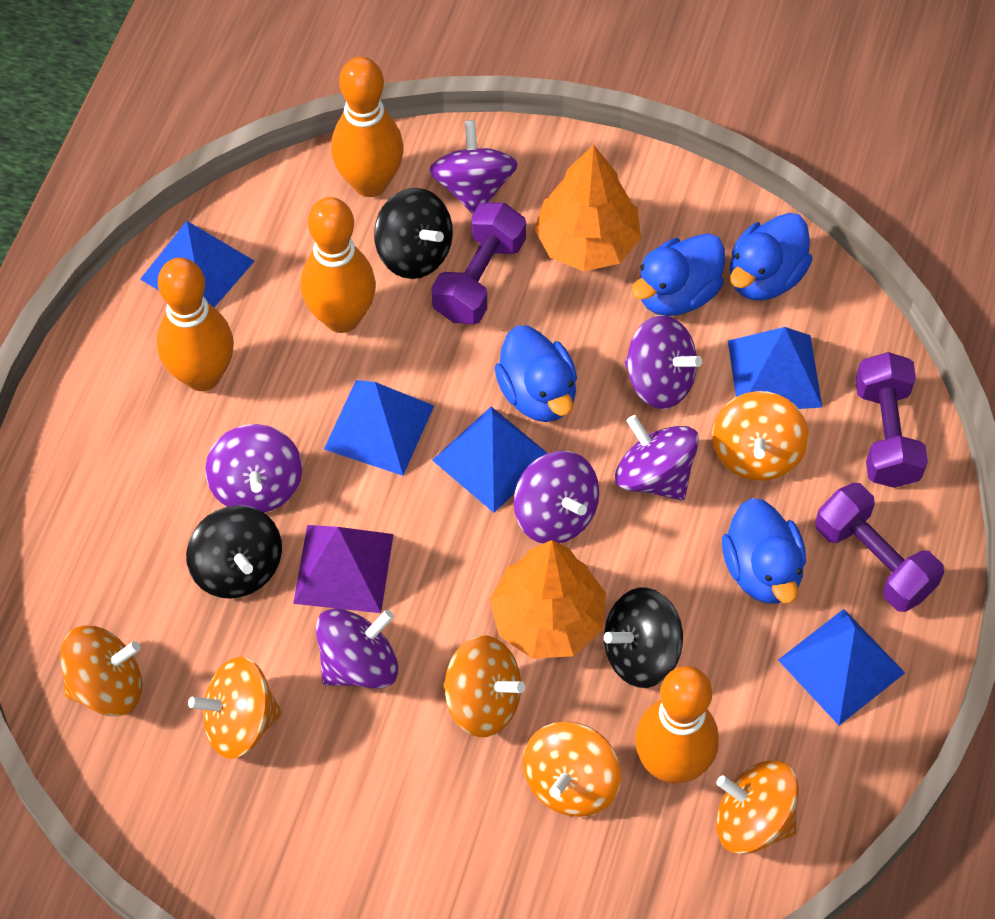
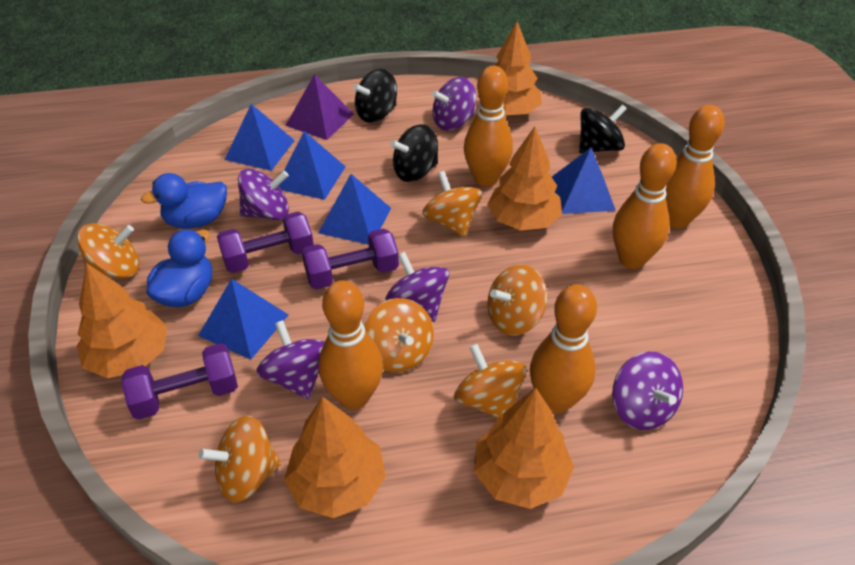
blue duck: [494,325,577,422] [631,233,725,316] [722,498,806,604] [730,213,813,300] = 4 -> [141,173,227,229] [147,230,212,307] = 2
orange bowling pin: [157,258,234,391] [301,197,376,333] [331,57,403,197] [635,666,719,784] = 4 -> [318,281,383,410] [464,66,513,187] [530,284,597,413] [613,143,677,269] [666,105,725,228] = 5
orange tree: [490,540,606,659] [534,145,641,271] = 2 -> [77,264,167,378] [284,397,386,518] [474,388,574,509] [478,22,542,116] [487,126,562,231] = 5
purple spinning top: [205,424,302,513] [316,608,398,689] [429,120,518,214] [514,451,599,544] [615,415,699,500] [625,315,702,409] = 6 -> [238,169,289,220] [256,320,325,399] [385,252,449,322] [432,77,476,131] [612,352,683,430] = 5

